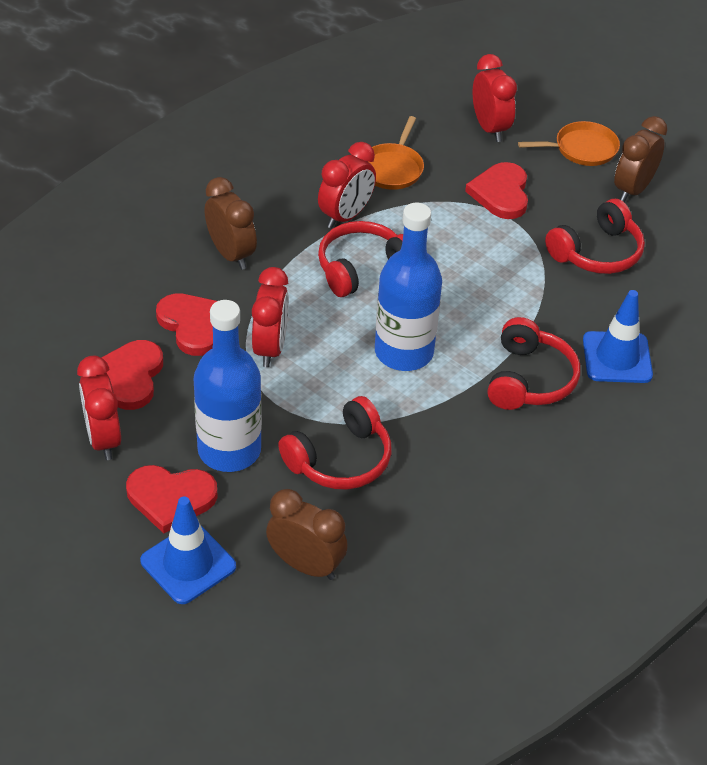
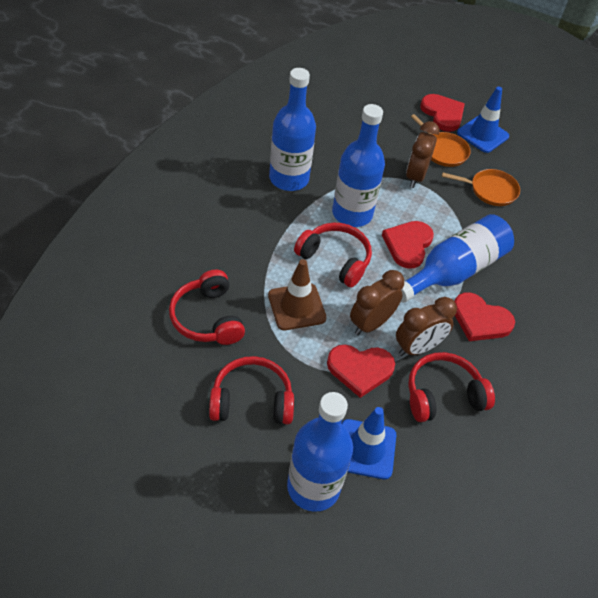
blue bottle: [194,300,262,472] [375,203,442,371] = 2 -> [269,68,316,191] [287,392,353,512] [332,104,385,227] [401,214,514,303] = 4
brown traffic cone: none = 0 -> [268,259,327,330] = 1
red clock: [77,356,121,460] [252,267,289,367] [318,142,376,229] [473,54,517,142] = 4 -> none = 0

